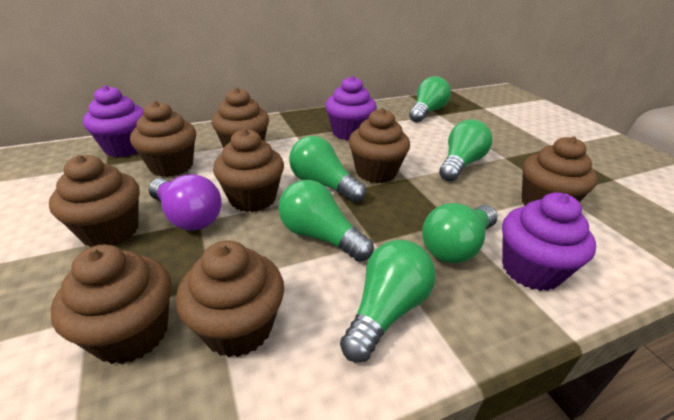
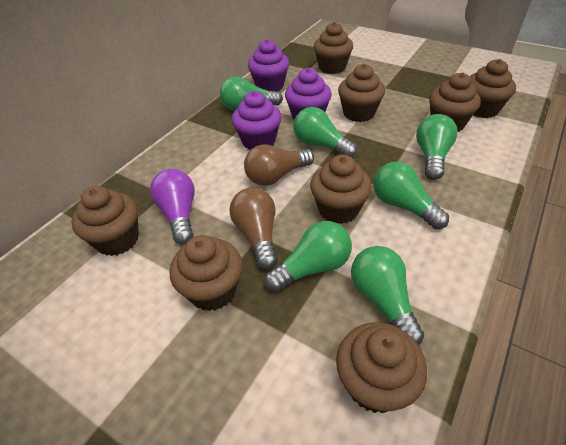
brown light bulb: none = 0 -> [230,188,278,270] [244,144,314,186] = 2

